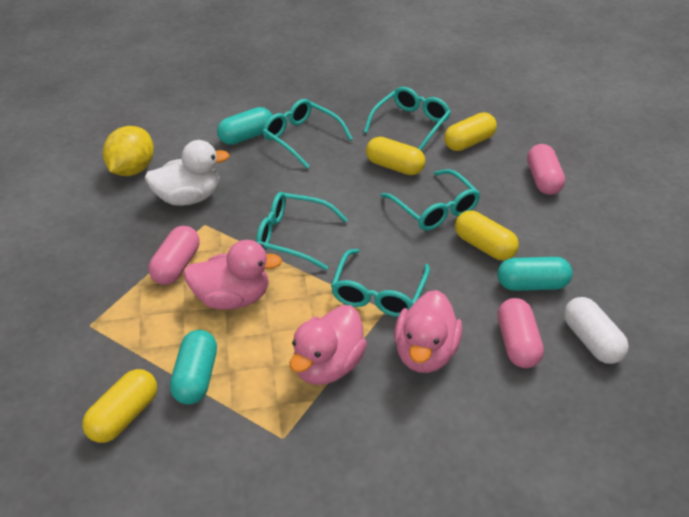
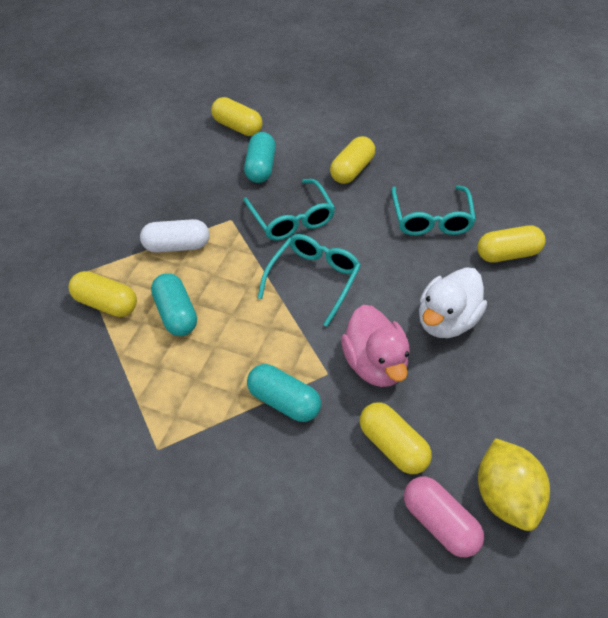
pink capsule: [148,226,200,285] [498,298,544,368] [527,144,565,195] = 3 -> [404,477,484,557] = 1
pink duck: [183,240,282,310] [290,305,367,385] [394,290,462,373] = 3 -> [341,305,410,387] = 1
turquoise glasses: [256,192,348,270] [263,99,353,168] [331,249,430,317] [364,87,451,150] [381,169,480,231] = 5 -> [243,179,335,240] [258,234,361,327] [391,185,476,236] = 3
yellow capsule: [82,369,157,443] [366,137,425,175] [444,112,497,151] [455,211,519,260] = 4 -> [69,271,137,317] [211,97,263,136] [330,136,375,184] [360,402,432,474] [477,226,545,262] = 5

